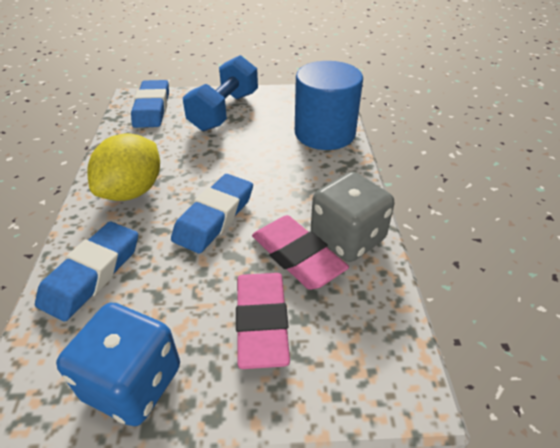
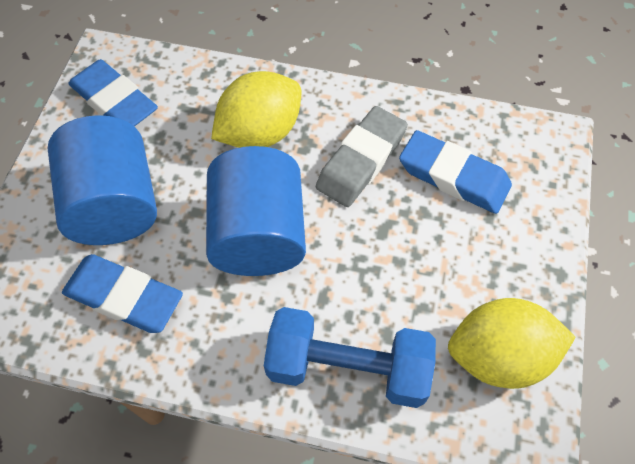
blue cylinder: [295,61,363,150] = 1 -> [48,115,157,245] [206,146,306,276] = 2
blue dice: [56,303,180,426] = 1 -> none = 0
grey dice: [311,172,394,262] = 1 -> none = 0
grey eraser: none = 0 -> [316,106,408,207] = 1
pink eraser: [236,273,290,369] [252,215,349,290] = 2 -> none = 0
yellow lemon: [87,133,160,201] = 1 -> [211,71,301,148] [448,298,576,389] = 2

